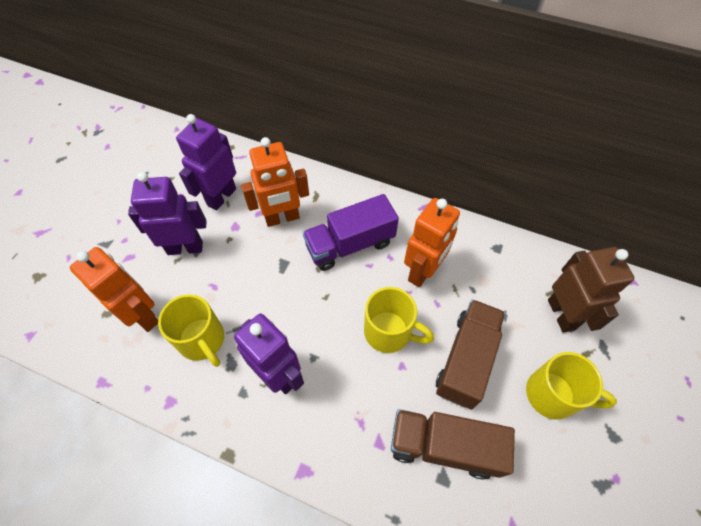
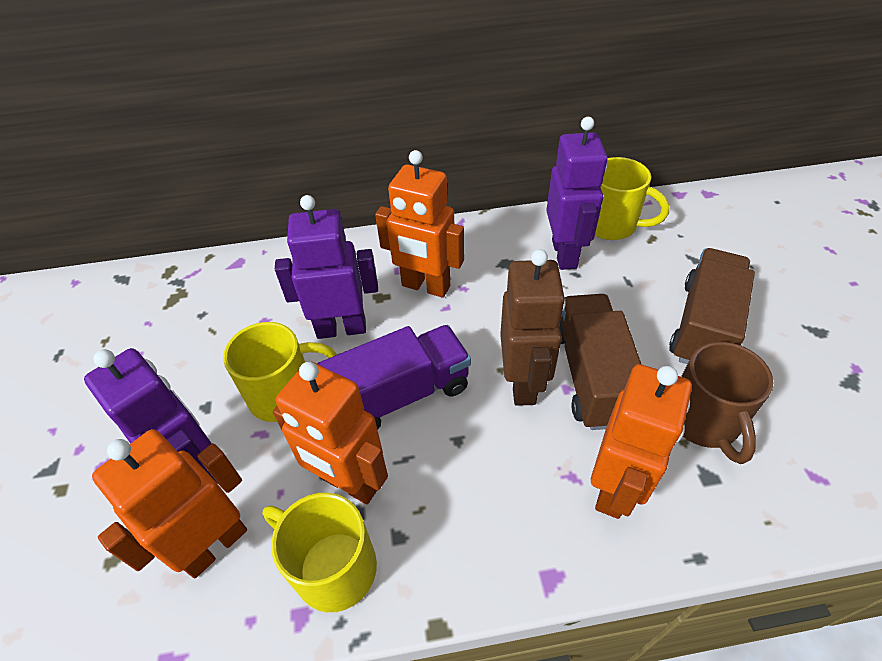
brown mug: none = 0 -> [681,342,774,464] = 1
orange robot: [70,247,158,332] [241,137,309,227] [404,198,460,287] = 3 -> [92,429,247,578] [273,361,388,504] [375,150,464,298] [591,364,692,519] = 4

